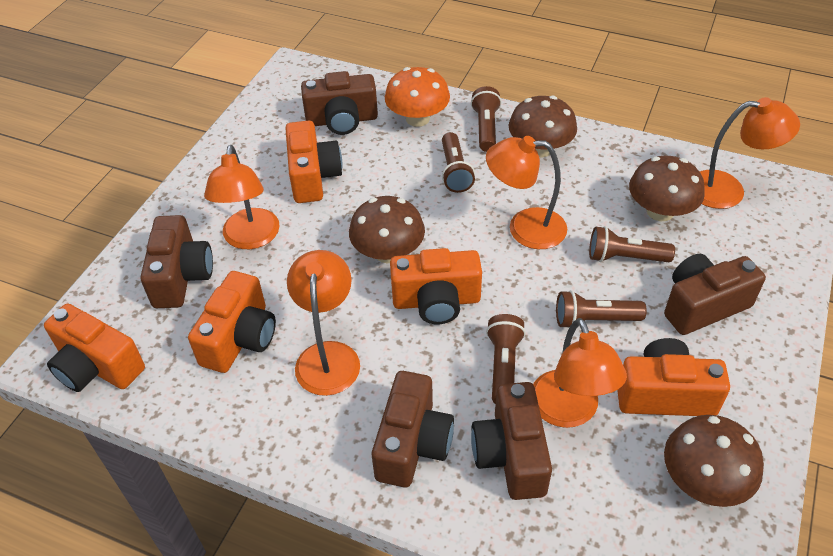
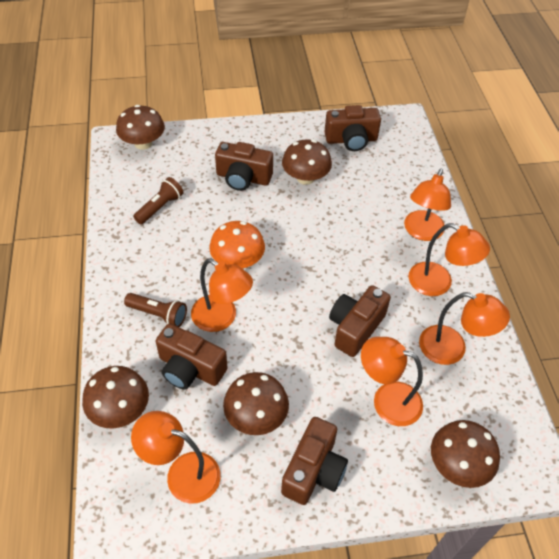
brown flashlight: [442,132,475,193] [471,86,502,152] [486,314,526,404] [556,290,647,328] [589,226,675,262] = 5 -> [124,293,187,327] [133,177,184,224] = 2
brown mushroom: [349,196,425,263] [509,96,577,157] [629,156,705,221] [664,415,764,507] = 4 -> [82,366,149,428] [116,105,165,150] [223,372,289,435] [282,139,332,185] [431,420,500,488] = 5
orange camera: [44,304,145,392] [188,271,276,373] [285,121,343,203] [390,248,482,324] [617,338,730,416] = 5 -> none = 0
orange lamp: [204,145,280,249] [287,250,360,396] [486,136,567,249] [533,318,627,428] [699,97,800,209] = 5 -> [131,411,221,504] [191,258,253,332] [361,337,423,426] [404,168,451,241] [409,223,490,296] [419,292,510,365] = 6

